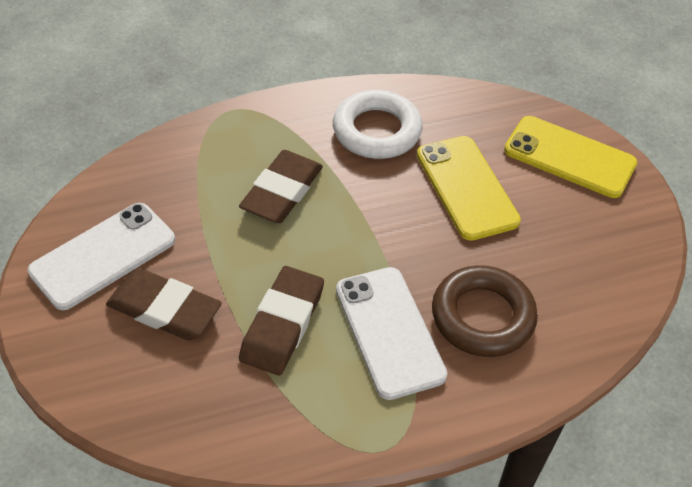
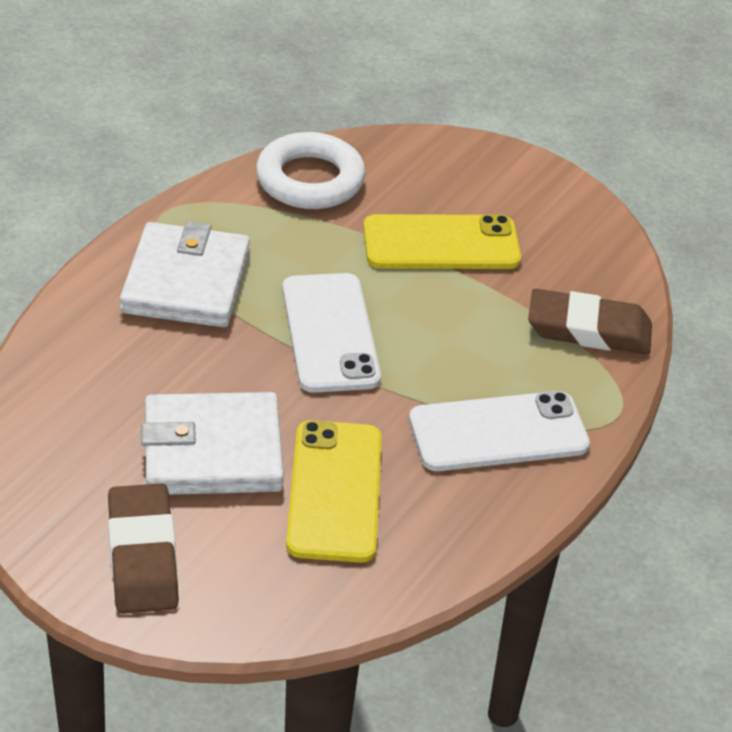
brown eraser: [106,268,222,340] [239,150,323,223] [239,266,324,375] = 3 -> [108,483,179,614] [528,288,652,355] = 2
brown ring: [432,265,538,357] = 1 -> none = 0
white wallet: none = 0 -> [120,221,250,327] [141,392,284,495] = 2

